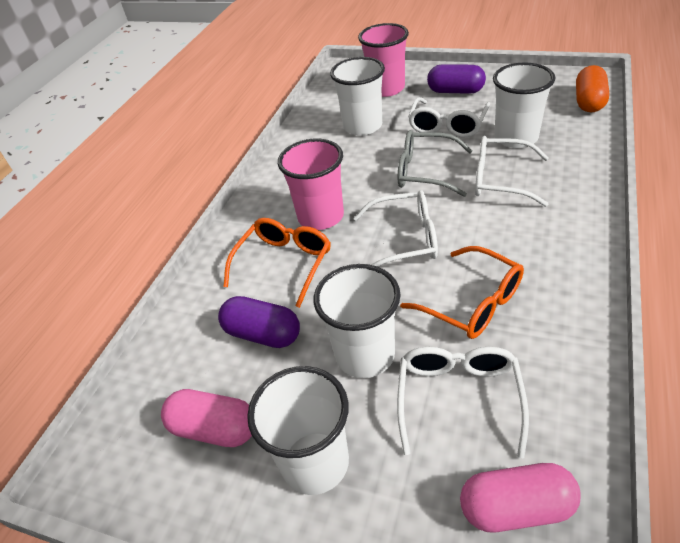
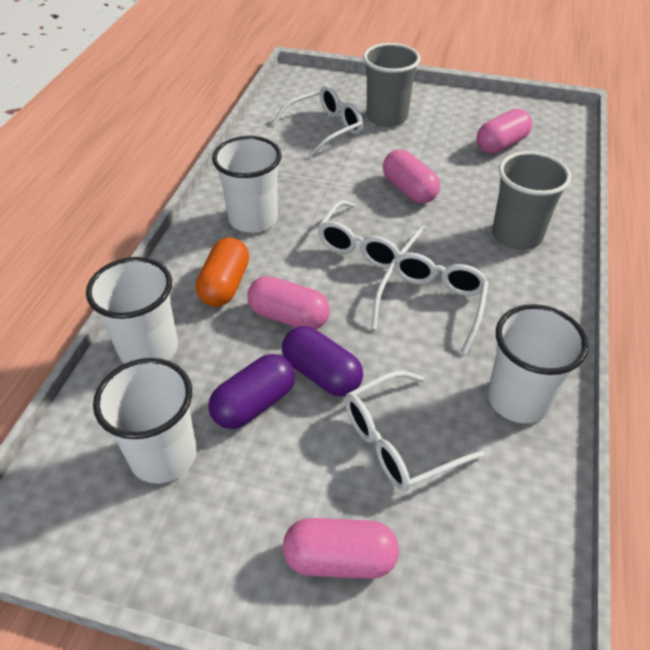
grey cup: none = 0 -> [363,43,421,127] [492,151,571,250] = 2
grey glasses: [398,130,473,197] = 1 -> none = 0
orange glasses: [223,218,331,308] [400,246,524,339] = 2 -> none = 0
pink capsule: [161,389,252,447] [460,463,581,532] = 2 -> [247,276,330,329] [283,518,399,579] [383,150,440,204] [477,109,533,154] = 4
pink cup: [278,139,344,230] [358,23,409,97] = 2 -> none = 0

